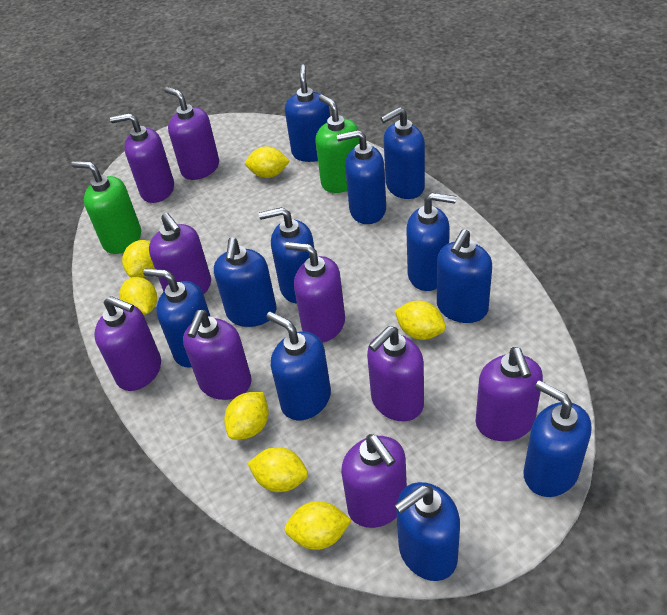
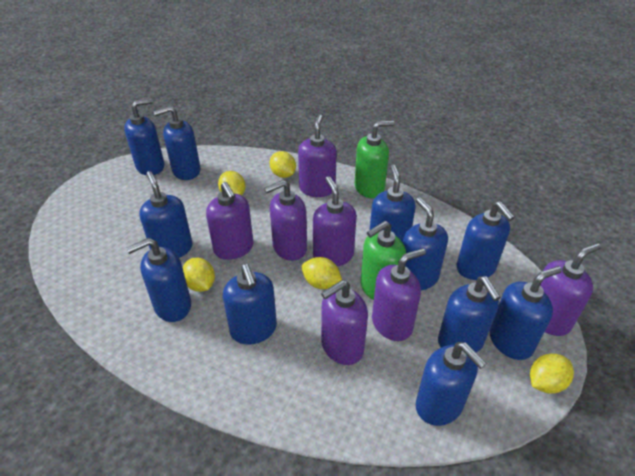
purple soap dispenser: [94,296,161,391] [110,113,174,203] [149,213,211,294] [164,87,219,180] [183,310,252,400] [285,242,345,343] [341,434,407,528] [367,326,424,421] [475,347,543,441] = 9 -> [206,182,253,260] [264,180,307,261] [298,115,337,197] [313,176,357,266] [321,280,368,365] [372,248,426,341] [540,243,601,336] = 7
yellow lemon: [120,277,157,315] [122,240,155,278] [224,392,269,440] [245,146,290,178] [247,447,308,492] [284,501,352,550] [395,301,446,340] = 7 -> [183,258,215,292] [218,171,246,196] [269,151,296,178] [301,257,342,289] [530,353,574,393] = 5

